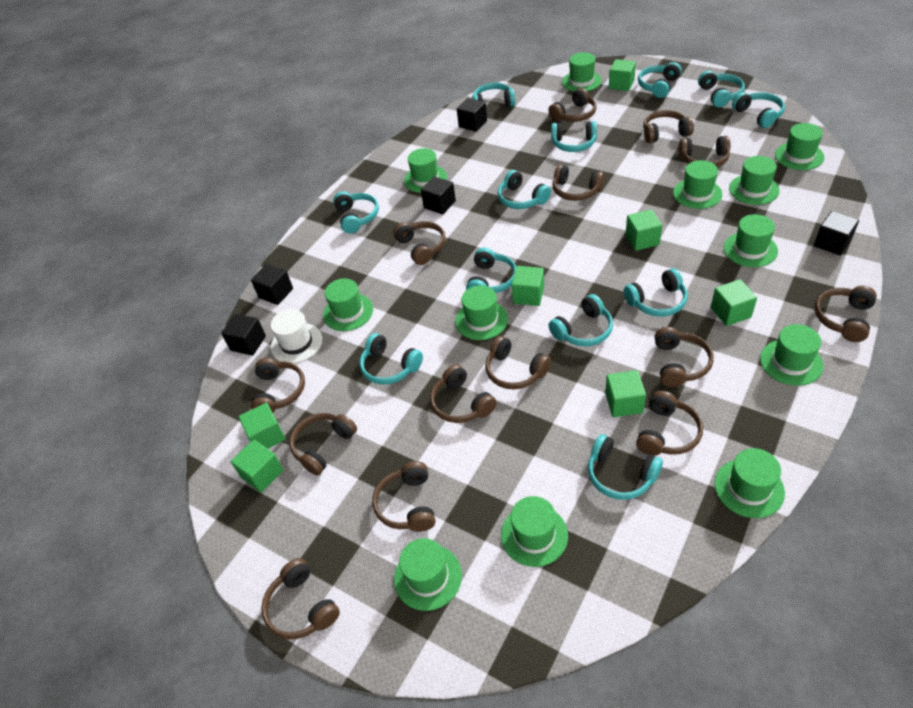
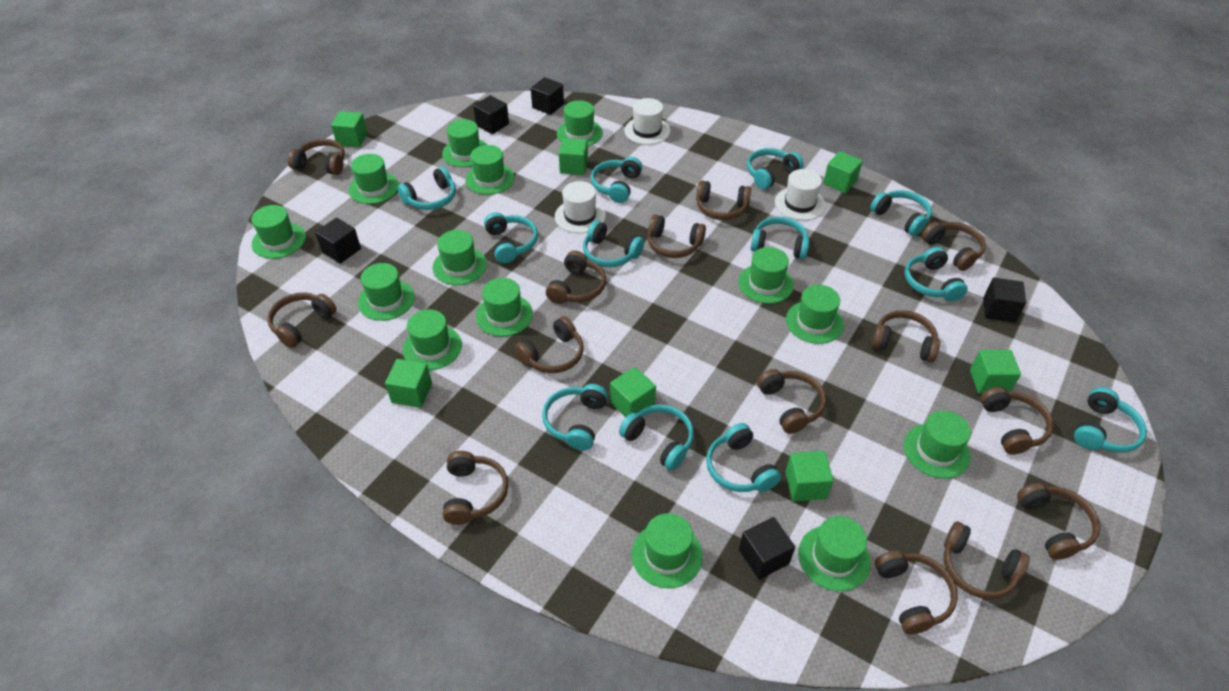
green hat: [323,278,373,331] [394,538,462,611] [404,148,447,193] [455,285,508,340] [501,496,568,567] [562,52,602,91] [673,160,722,209] [715,448,785,518] [724,214,778,267] [729,156,780,205] [760,324,823,386] [775,123,824,170] = 12 -> [251,205,306,259] [349,154,399,204] [358,263,415,321] [403,309,462,370] [432,230,487,285] [442,119,487,167] [465,145,514,195] [476,278,533,336] [557,100,603,146] [631,513,703,588] [738,247,794,304] [786,285,844,344] [798,516,871,591] [904,411,971,479] = 14
white hat: [271,309,322,363] = 1 -> [555,181,606,233] [624,98,670,145] [775,169,826,220] = 3

